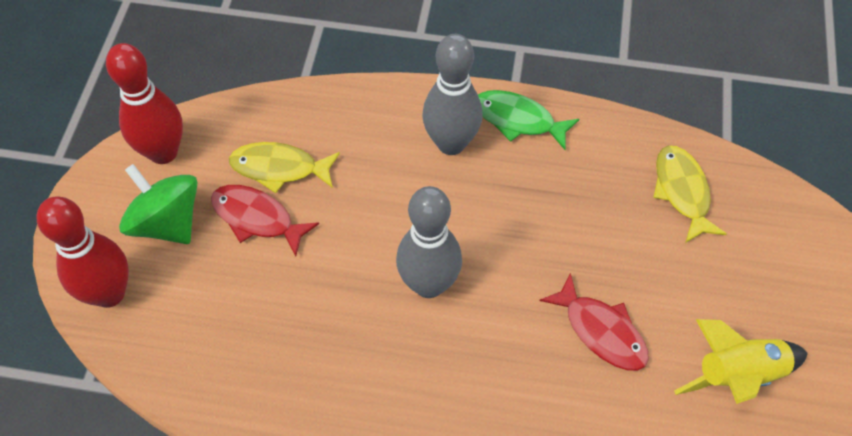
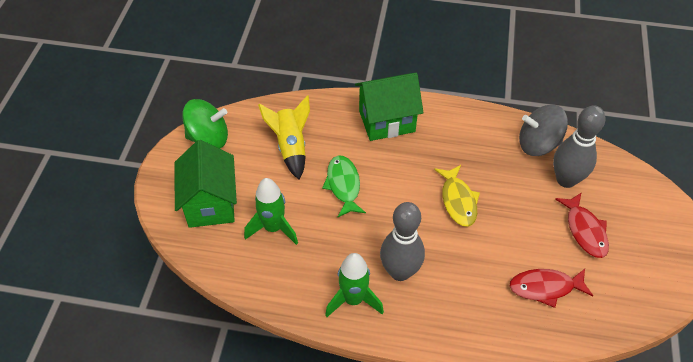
green house: none = 0 -> [175,140,237,228] [355,73,423,141] = 2
green rocket: none = 0 -> [244,178,298,245] [325,253,384,317] = 2
grey spinning top: none = 0 -> [519,105,568,156] = 1
red bowling pin: [36,196,129,308] [106,43,183,164] = 2 -> none = 0
yellow fish: [229,142,340,193] [653,145,727,243] = 2 -> [434,165,480,227] = 1

